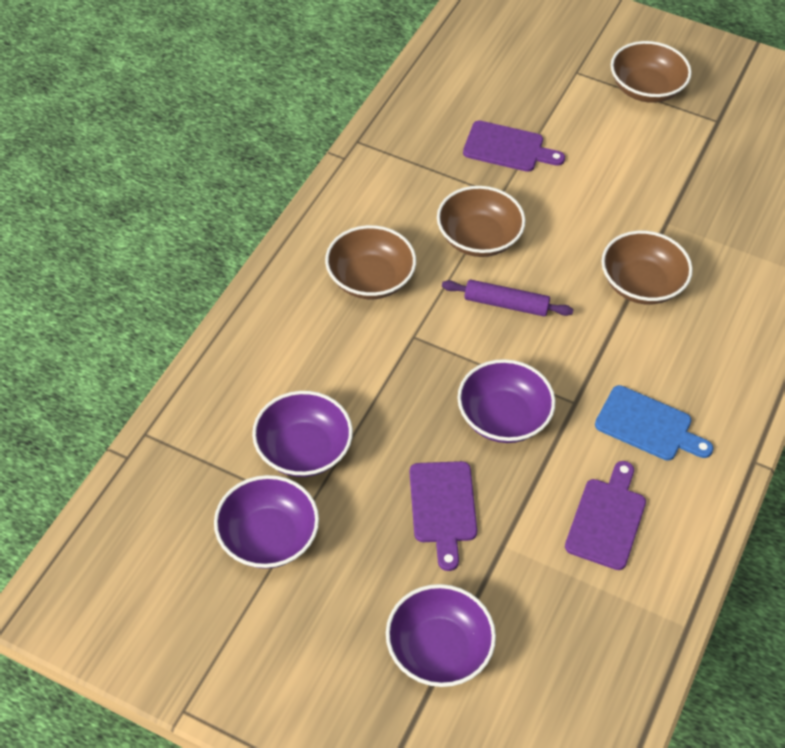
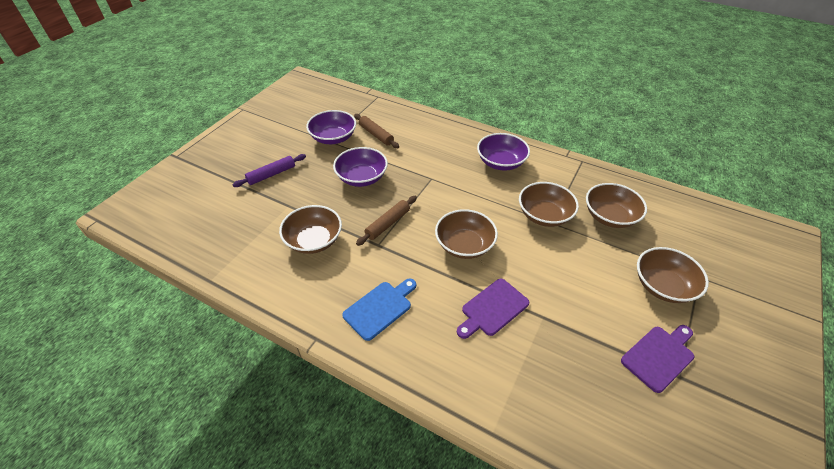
brown bowl: [325,225,416,299] [437,186,526,257] [601,231,693,305] [611,41,692,103] = 4 -> [279,205,342,254] [435,209,498,259] [519,182,579,227] [586,183,647,228] [637,247,709,303] = 5
brown rolling pin: none = 0 -> [354,114,399,148] [356,196,417,246] = 2
purple bowl: [214,475,319,569] [252,391,353,477] [386,584,496,687] [457,359,555,443] = 4 -> [306,110,356,144] [333,147,388,187] [477,133,530,171] = 3
purple cutting board: [409,461,477,571] [463,121,565,172] [565,461,646,570] = 3 -> [457,279,529,339] [621,325,694,393] = 2

